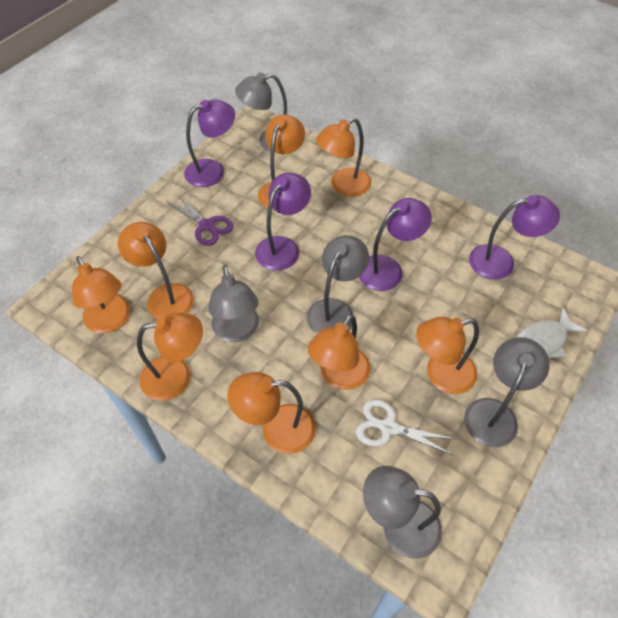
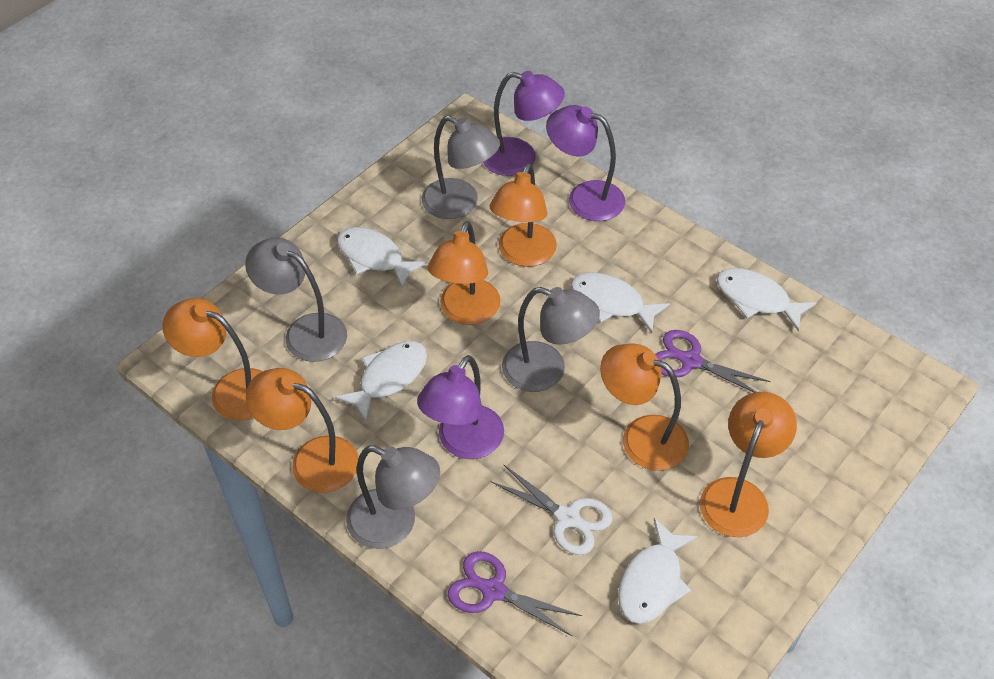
grey lamp: [208,265,259,342] [235,73,287,152] [307,235,369,334] [363,466,442,559] [464,337,550,447] = 5 -> [245,238,347,362] [346,445,440,549] [421,115,500,219] [502,287,600,392] = 4
orange lamp: [72,256,131,334] [118,222,194,319] [137,313,203,401] [227,372,316,454] [258,115,305,210] [308,314,370,390] [316,118,371,197] [416,317,479,394] = 8 -> [162,298,263,421] [246,368,359,493] [428,221,501,325] [490,163,557,267] [600,344,689,471] [700,392,797,537] = 6
purple lamp: [184,99,235,187] [255,173,311,271] [359,198,432,291] [469,195,560,279] = 4 -> [417,355,504,459] [483,71,565,176] [546,105,625,221] = 3
purple scissors: [167,194,234,246] = 1 -> [448,551,582,637] [655,330,771,393] = 2
white fish: [516,308,587,358] = 1 -> [334,341,427,421] [337,227,427,289] [571,272,670,333] [618,518,698,624] [716,268,816,332] = 5

